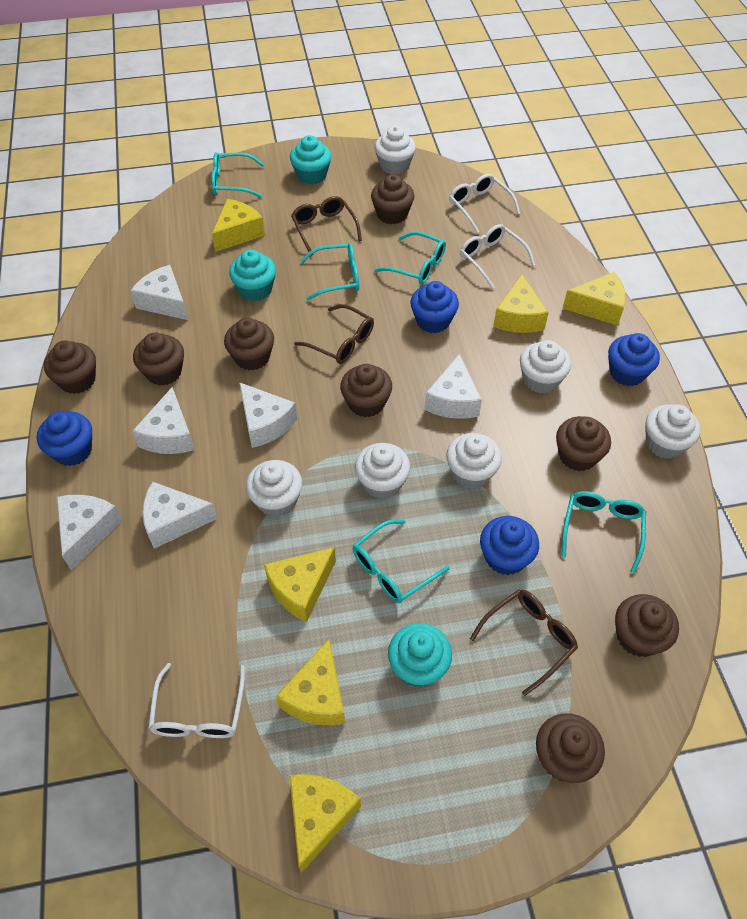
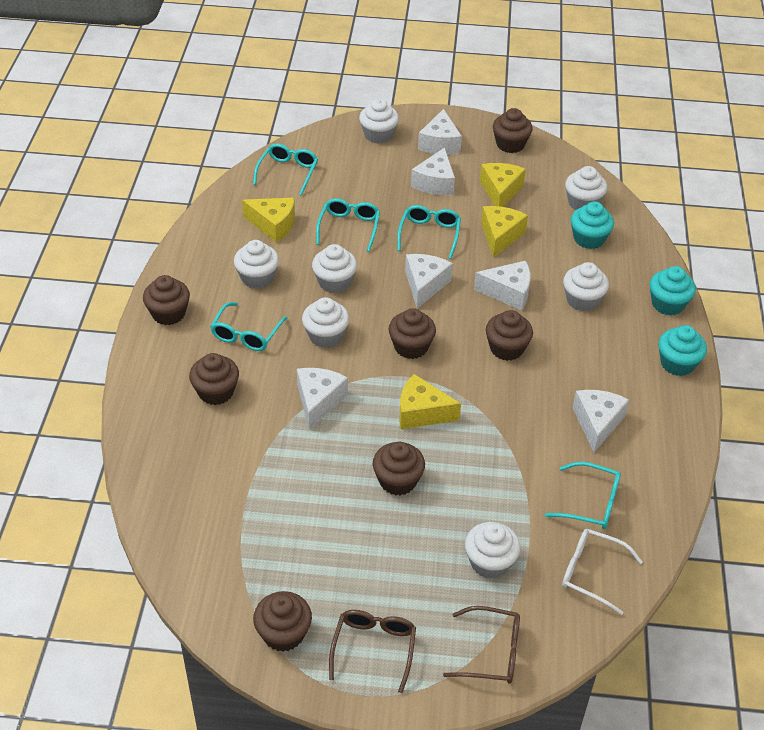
blue cupcake: [37,411,92,466] [410,281,459,333] [480,516,539,575] [608,333,660,386] = 4 -> none = 0
brown cupcake: [44,341,96,394] [133,332,184,386] [224,318,274,371] [340,364,392,417] [371,174,414,224] [536,713,605,783] [556,416,611,471] [615,594,679,657] = 8 -> [143,275,190,325] [189,353,239,405] [253,591,312,652] [373,442,425,496] [388,308,436,359] [486,310,533,361] [493,108,533,153] = 7
brown glasses: [291,196,362,256] [294,304,374,364] [470,589,578,696] = 3 -> [329,610,416,693] [443,606,520,684] = 2
white cupcake: [246,460,302,517] [355,443,410,499] [375,126,416,175] [446,433,502,489] [520,340,571,394] [645,404,701,459] = 6 -> [234,240,279,289] [302,297,349,348] [312,244,357,293] [359,99,399,144] [465,522,520,579] [563,262,609,311] [565,166,607,210] = 7
white glasses: [148,663,245,738] [449,174,520,233] [460,224,535,289] = 3 -> [562,529,643,615] = 1
yellow cheese: [212,199,265,252] [264,547,336,622] [276,638,345,725] [289,774,361,873] [493,274,549,333] [562,272,626,326] = 6 -> [242,198,295,243] [399,374,461,429] [480,163,526,207] [481,206,528,257] = 4

